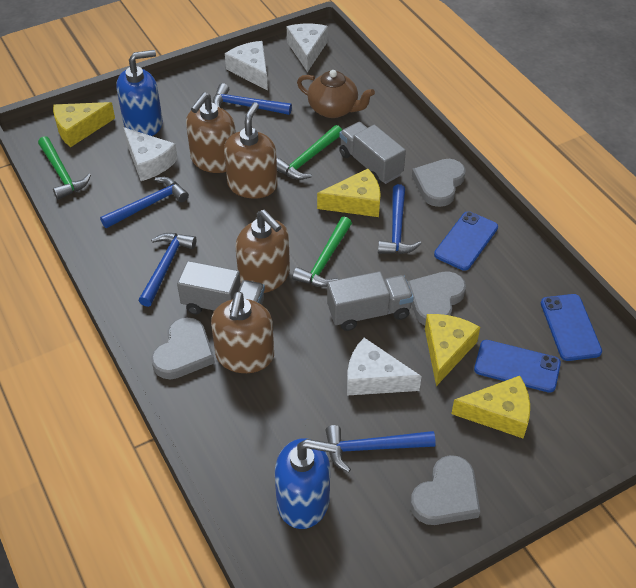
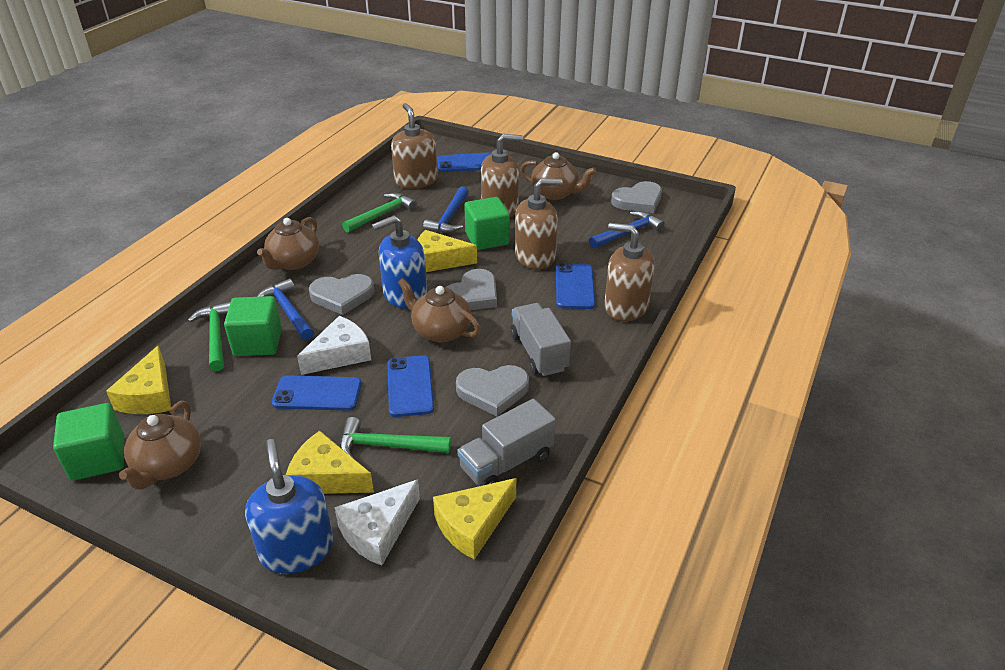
blue hammer: [100,177,189,228] [139,233,196,307] [213,83,292,115] [326,425,436,472] [378,184,421,254] = 5 -> [257,278,314,340] [423,186,469,233] [589,211,665,248] = 3
blue phone: [434,211,498,271] [474,340,561,393] [541,294,602,361] = 3 -> [272,375,362,411] [387,355,434,417] [437,153,492,172] [556,263,595,309] = 4
brown teapot: [297,70,375,118] = 1 -> [119,401,201,490] [257,217,319,270] [398,278,481,342] [520,152,596,200] = 4
green cube: none = 0 -> [53,403,124,481] [224,296,282,356] [464,197,510,250] = 3
grey truck: [177,261,265,314] [327,271,414,331] [339,122,406,184] = 3 -> [457,399,556,486] [510,303,571,376] = 2
white cheese: [123,127,178,181] [225,41,268,91] [287,24,328,72] [347,338,421,396] = 4 -> [297,316,371,375] [335,479,420,566] = 2

